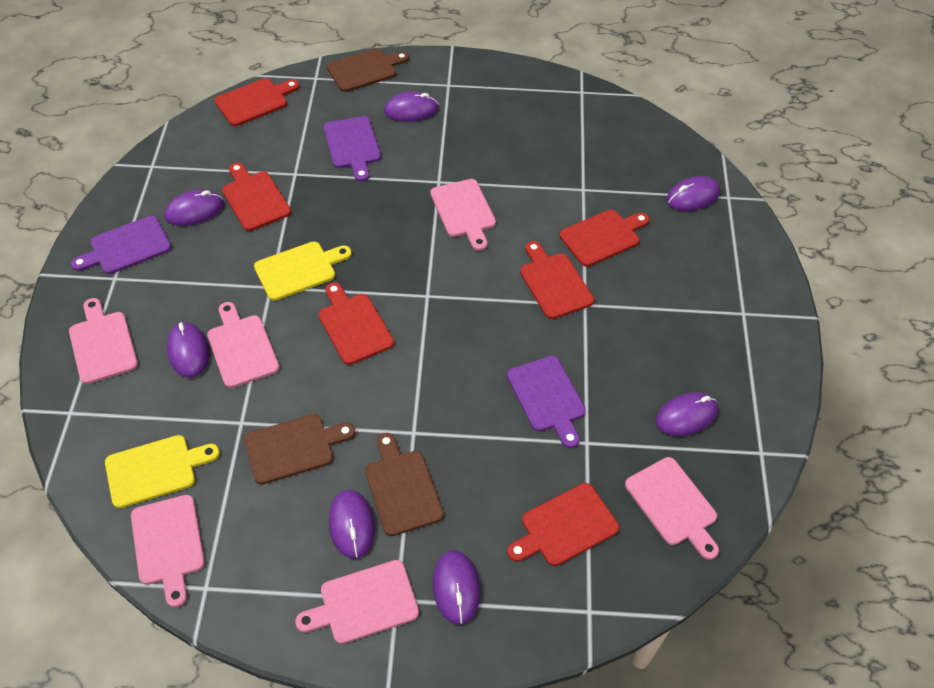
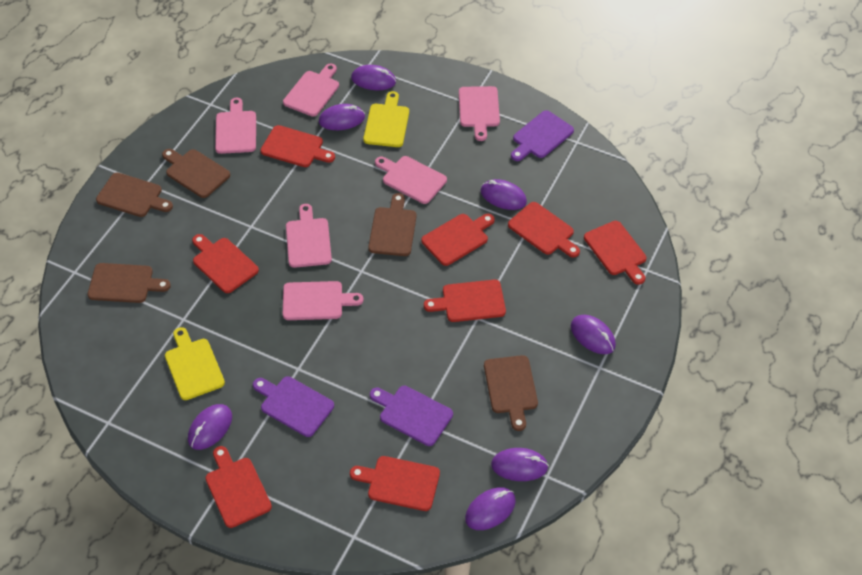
brown cutting board: [244,414,355,485] [327,48,409,92] [365,433,444,536] = 3 -> [88,263,171,303] [96,173,173,217] [162,149,230,198] [368,193,417,256] [484,355,538,431] = 5
red cutting board: [215,78,300,126] [222,163,291,231] [318,282,394,365] [507,483,619,566] [520,241,594,319] [560,210,649,267] = 6 -> [192,234,259,293] [206,446,272,528] [260,125,335,167] [350,456,440,511] [421,214,495,266] [424,280,506,322] [508,202,580,258] [584,221,646,285] = 8

